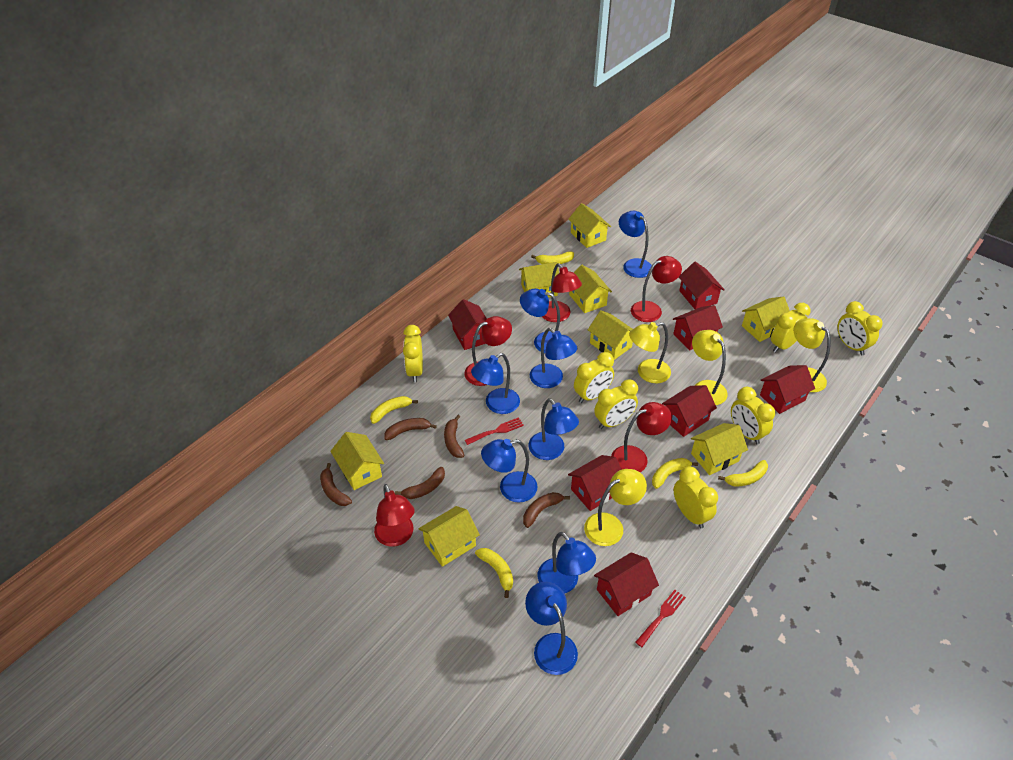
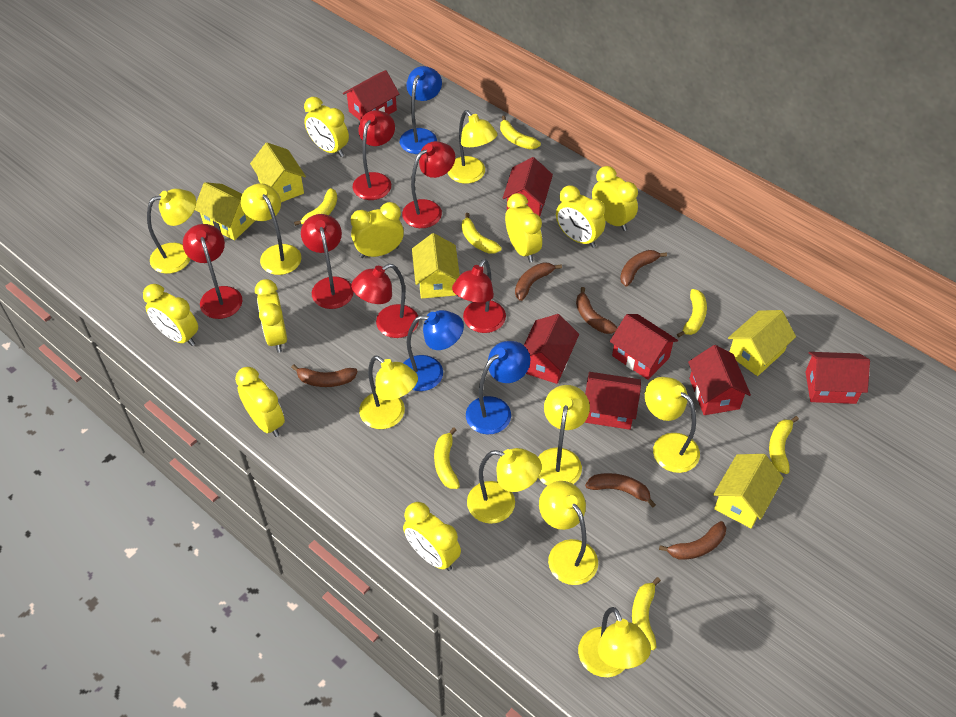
blue lamp: [471,353,520,414] [481,439,538,503] [520,289,560,353] [525,582,578,675] [529,398,579,460] [530,328,577,388] [538,532,596,594] [619,211,652,278] = 8 -> [400,66,442,154] [404,310,464,391] [466,341,530,434] = 3
brown banana: [320,463,352,506] [384,418,437,440] [395,467,445,499] [444,415,464,458] [523,492,570,528] = 5 -> [291,364,358,387] [515,262,562,301] [576,287,618,334] [585,473,656,507] [620,250,667,287] [659,521,726,560] = 6
red fork: [465,417,524,445] [635,590,686,647] = 2 -> none = 0
red lamp: [374,484,415,547] [464,316,512,386] [542,263,582,322] [611,402,672,472] [631,256,682,322] = 5 -> [183,224,243,319] [301,214,354,309] [351,264,419,338] [353,110,395,200] [402,141,455,228] [452,259,506,333] = 6
yellow banana: [370,396,418,424] [475,548,513,598] [531,251,574,264] [652,458,698,489] [718,460,768,486] = 5 -> [294,188,337,226] [434,427,460,489] [462,213,502,254] [500,116,541,149] [632,577,661,650] [677,289,707,337] [769,416,799,474] = 7
yellow clock: [403,325,423,382] [574,352,614,403] [594,379,638,429] [674,466,718,528] [731,387,775,445] [771,303,810,353] [837,301,883,355] = 7 -> [143,284,198,346] [235,367,285,437] [255,279,287,353] [304,97,349,157] [351,202,404,258] [403,502,461,571] [505,193,542,262] [556,186,605,248] [592,166,638,231] = 9
yellow house: [330,432,384,490] [418,506,480,567] [519,262,559,297] [568,203,611,248] [569,265,612,313] [588,310,633,360] [691,423,748,475] [742,296,790,342] = 8 -> [195,182,256,241] [250,143,306,202] [412,233,460,299] [713,454,784,528] [728,310,796,376] = 5
yellow lamp: [584,469,647,546] [629,322,671,383] [692,330,728,405] [794,318,831,392] = 4 -> [147,189,196,274] [241,183,301,275] [359,356,418,429] [448,110,498,184] [467,448,542,524] [538,385,590,486] [539,481,598,585] [578,607,651,677] [645,377,700,473] = 9

